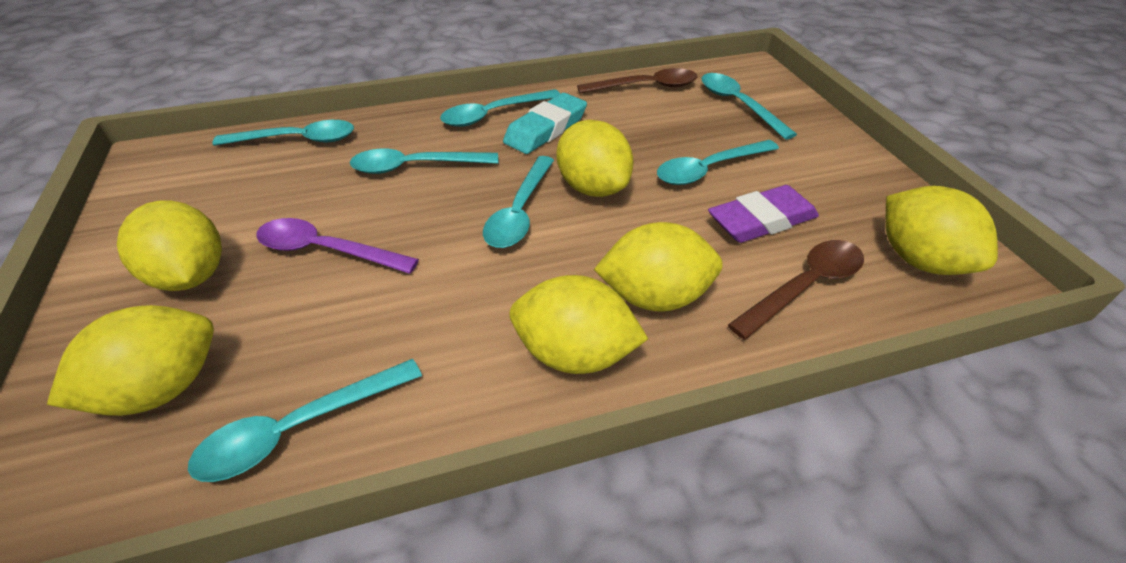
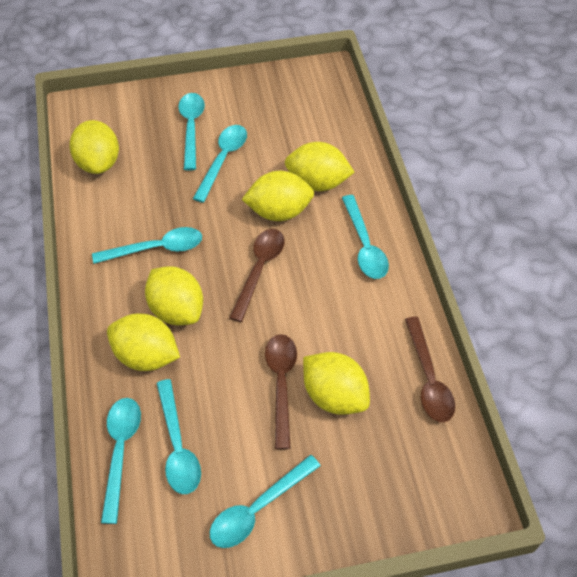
brown spoon: [577,68,697,93] [728,240,864,340] = 2 -> [229,229,284,322] [265,334,297,449] [405,317,455,422] = 3
purple eraser: [708,185,819,243] = 1 -> none = 0
purple spoon: [256,218,419,274] = 1 -> none = 0
turquoise eraser: [503,93,587,154] = 1 -> none = 0

